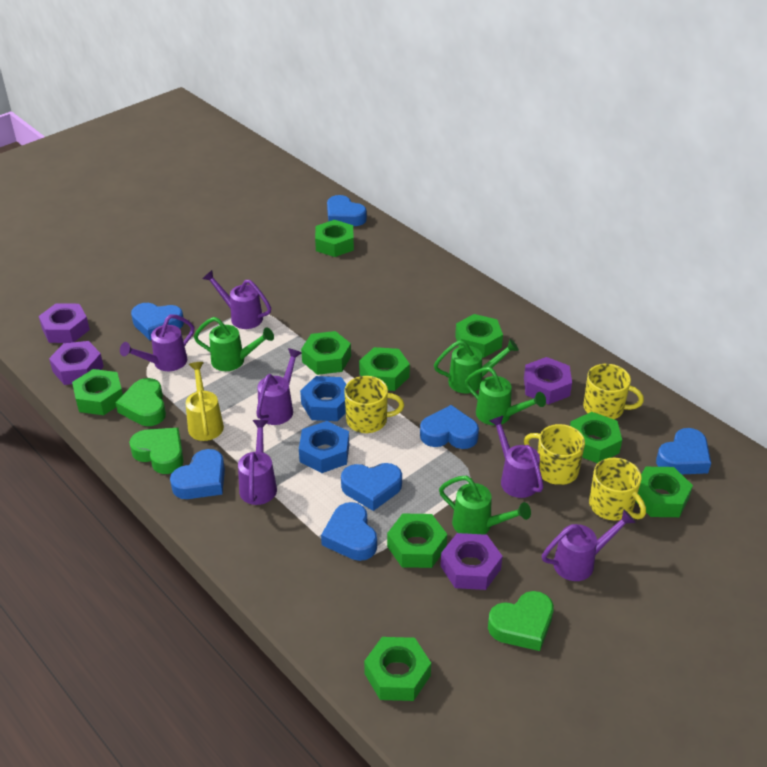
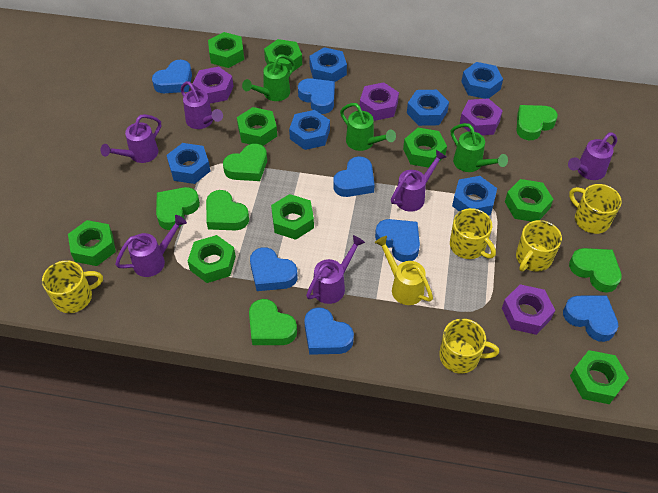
blue nut: [299,421,349,473] [300,376,347,421] = 2 -> [167,143,210,184] [289,110,330,150] [309,47,347,82] [407,90,449,126] [452,176,497,216] [461,62,503,99] = 6
green heart: [115,378,166,426] [129,428,184,474] [488,591,554,651] = 3 -> [156,187,200,230] [206,190,249,231] [223,144,267,181] [249,299,297,345] [516,105,558,140] [569,248,622,292] = 6
green watering can: [194,317,274,371] [434,339,519,393] [439,476,531,535] [465,367,546,425] = 4 -> [242,54,295,101] [340,103,396,151] [451,123,508,172] = 3
yellow mug: [344,376,404,433] [524,424,585,485] [583,364,644,419] [589,458,646,521] = 4 -> [42,260,103,313] [439,318,499,374] [450,208,496,259] [516,220,562,272] [569,184,622,234] = 5

